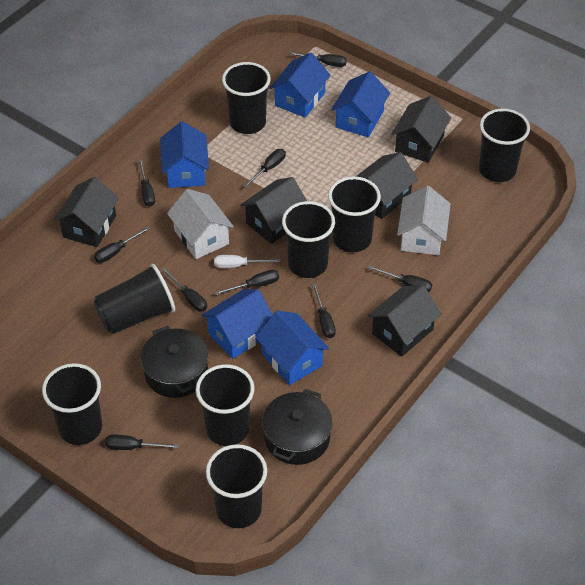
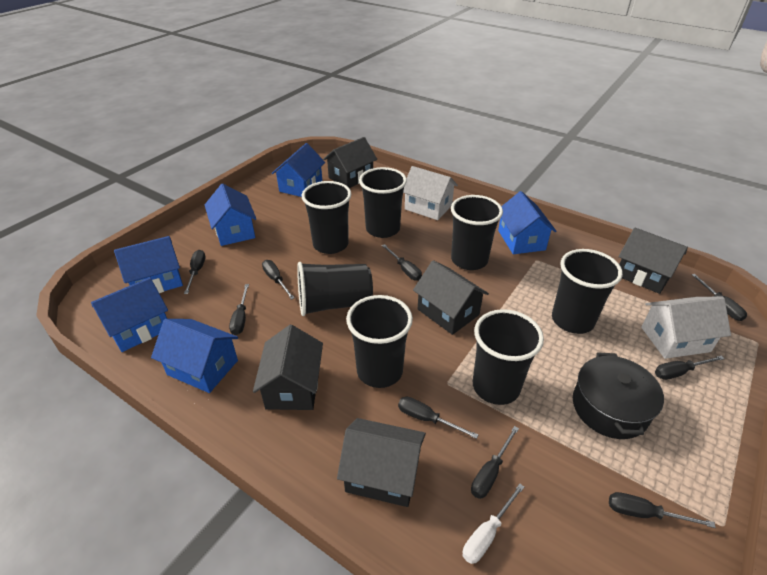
black cup: [42,363,102,445] [94,264,175,334] [196,364,254,446] [206,444,267,528] [222,62,271,134] [282,201,335,278] [328,176,381,252] [479,108,530,182] = 8 -> [297,262,373,316] [302,181,351,254] [346,295,413,388] [359,167,407,238] [451,195,503,270] [473,309,544,405] [552,249,623,334] = 7
black pot: [140,326,209,398] [262,389,333,465] = 2 -> [573,352,664,439] = 1
blue house: [160,121,209,188] [202,289,273,359] [255,311,329,385] [270,53,331,118] [331,71,390,137] = 5 -> [91,277,168,352] [114,236,183,293] [151,319,238,393] [205,184,256,246] [272,143,325,197] [498,191,557,254] = 6

